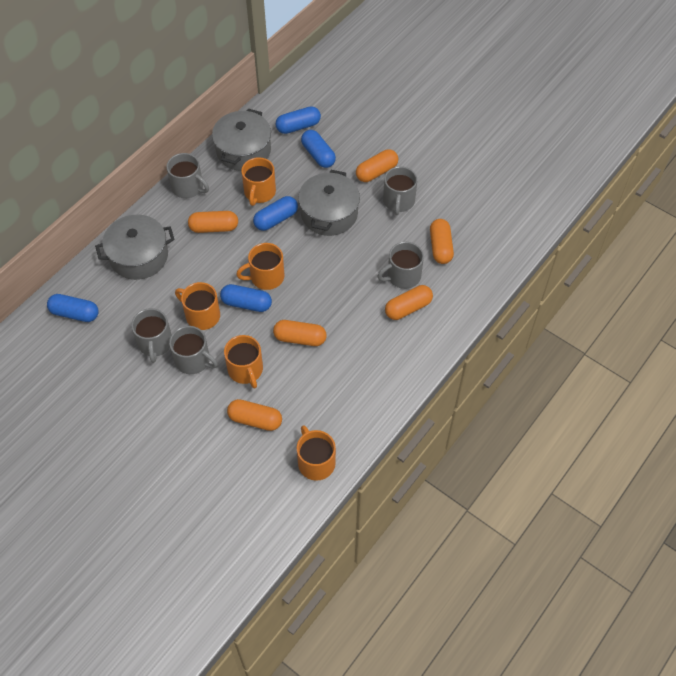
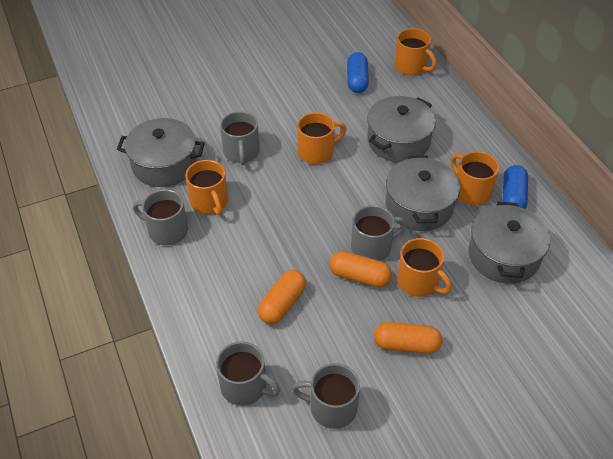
blue capsule: [47,294,99,322] [220,284,272,312] [253,196,298,231] [276,106,321,134] [301,130,336,168] = 5 -> [347,52,369,93] [502,165,528,209] = 2
grey pot: [95,215,175,280] [212,109,271,171] [298,170,360,236] = 3 -> [117,118,205,187] [367,96,436,162] [386,155,460,231] [468,202,550,284] = 4
orange capsule: [188,211,238,233] [227,399,282,431] [273,320,327,346] [356,149,398,182] [385,285,433,320] [430,219,454,264] = 6 -> [258,270,306,324] [329,251,392,287] [374,322,442,354] = 3

